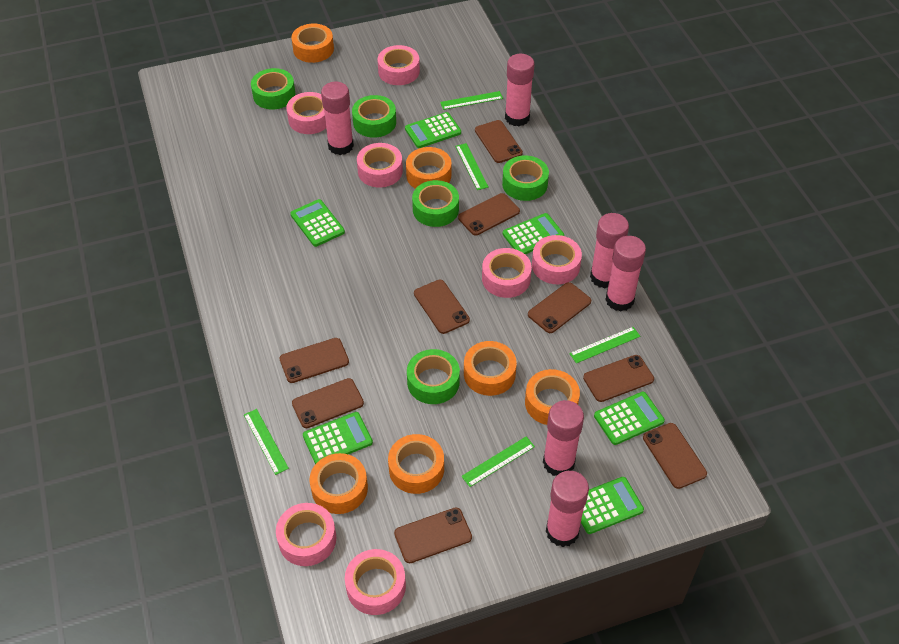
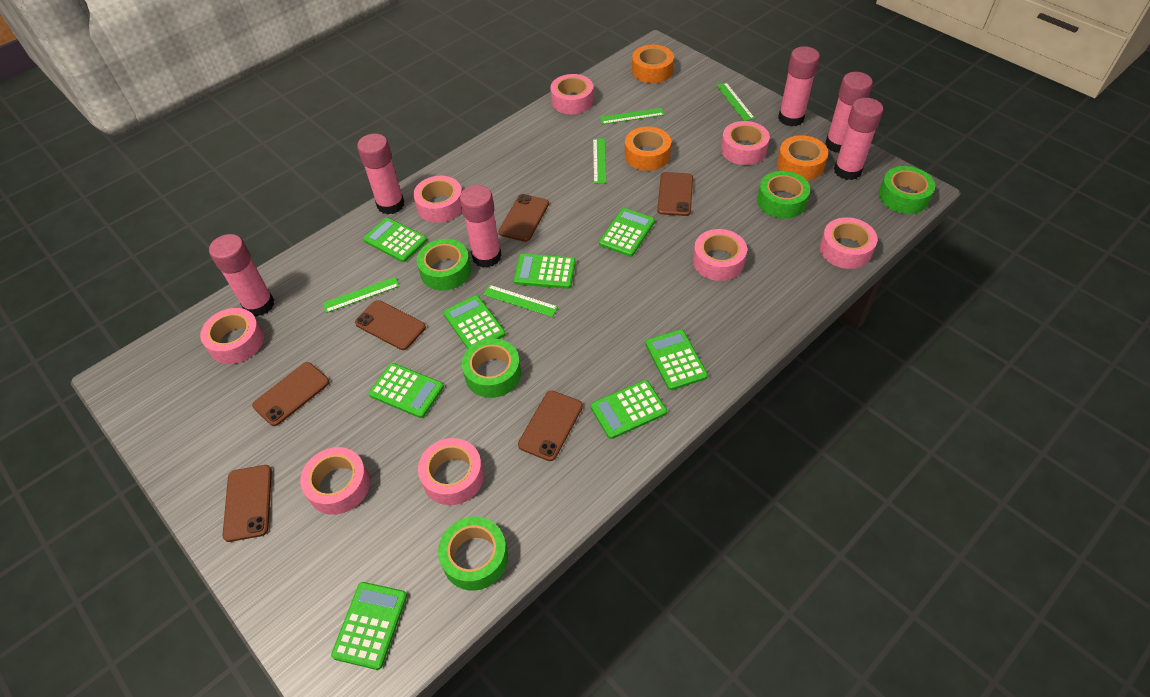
brown phone: [280,338,349,383] [292,378,364,428] [394,508,472,563] [414,280,470,334] [458,193,520,235] [475,120,523,163] [528,282,591,333] [583,355,654,402] [643,423,707,489] = 9 -> [222,465,272,542] [252,362,330,426] [355,300,426,350] [499,194,549,242] [518,391,583,461] [657,172,693,216] = 6
green calculator: [290,199,345,247] [303,412,373,464] [405,112,461,148] [503,213,564,254] [581,477,644,534] [594,392,665,445] = 6 -> [331,582,407,670] [363,217,427,262] [369,363,444,418] [443,295,506,349] [514,254,576,289] [591,380,667,439] [599,208,655,257] [645,329,708,390] = 8
orange tape: [291,24,334,63] [310,453,368,514] [388,434,444,494] [406,147,451,189] [464,341,517,396] [525,369,580,425] = 6 -> [625,127,671,171] [632,45,674,83] [777,135,828,181] = 3
pink tape: [276,503,336,566] [286,92,326,134] [345,549,406,615] [357,143,403,188] [377,45,420,85] [482,248,532,298] [532,235,582,284] = 7 -> [200,308,264,364] [300,447,370,515] [413,176,462,223] [418,438,484,505] [550,74,594,114] [693,229,747,281] [721,121,770,165] [820,217,878,269] = 8

